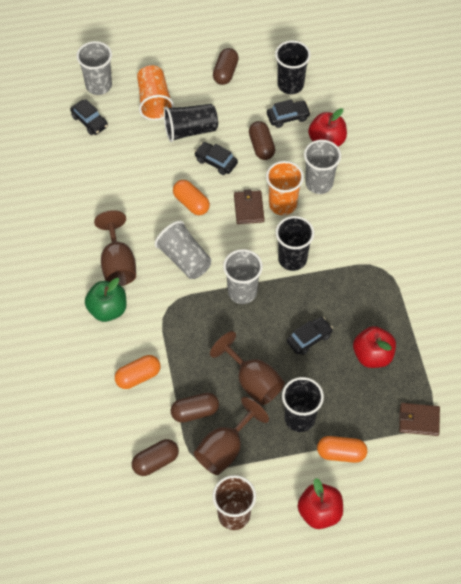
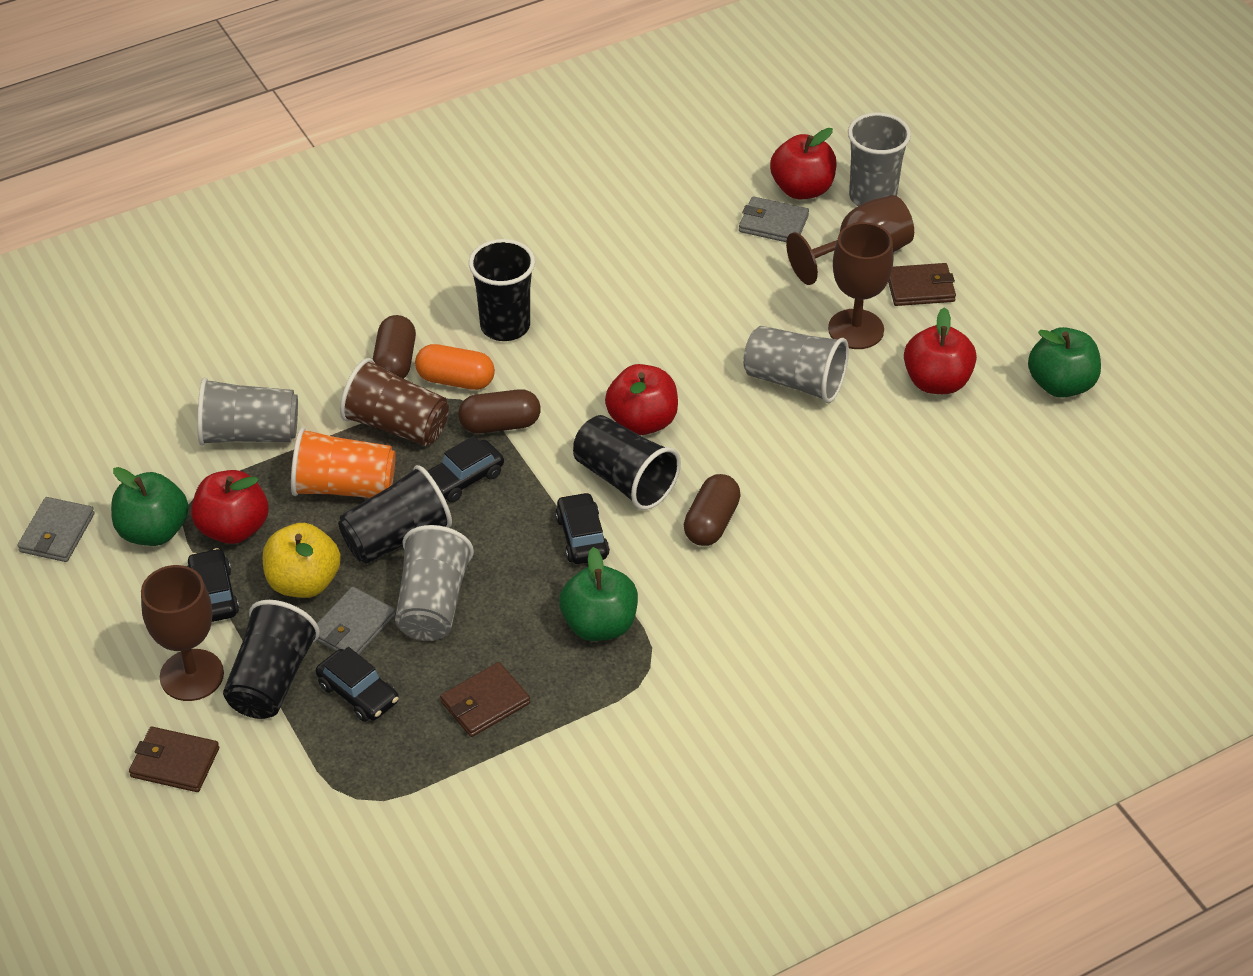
brown capsule: [132,439,179,476] [171,393,219,423] [213,48,239,85] [249,121,275,160] = 4 -> [373,315,416,379] [458,389,541,433] [684,474,741,546] = 3
brown wallet: [234,189,264,224] [399,403,440,436] = 2 -> [129,727,219,792] [440,662,530,737] [888,263,956,306] = 3
green apple: [85,278,127,322] = 1 -> [111,467,189,546] [559,547,638,641] [1028,327,1101,398] = 3
grey wallet: none = 0 -> [17,497,95,562] [316,587,396,655] [739,196,809,242] = 3
orange capsule: [115,355,160,389] [173,180,210,215] [317,436,367,463] = 3 -> [415,344,495,390] = 1
orange cup: [137,66,174,120] [266,161,304,215] = 2 -> [291,427,396,498] = 1
red apple: [298,478,343,529] [308,108,347,147] [353,326,396,368] = 3 -> [191,470,268,544] [605,364,678,435] [770,128,837,199] [904,307,977,394] = 4
yellow apple: none = 0 -> [263,523,341,598] = 1

